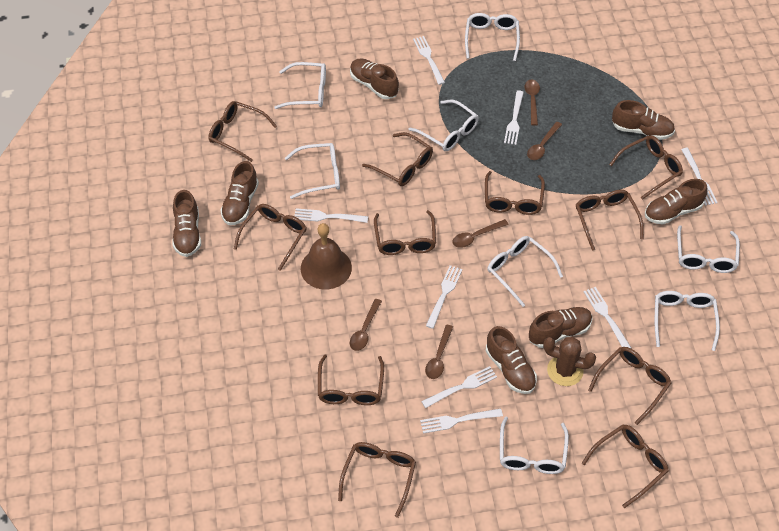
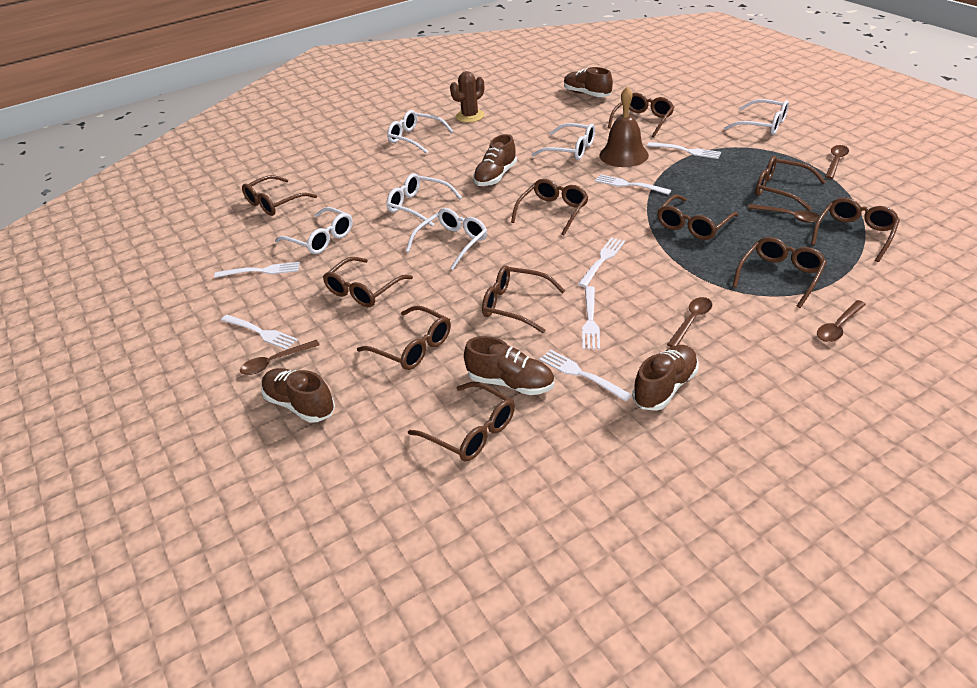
brown shoe: [172,190,201,257] [220,161,259,225] [350,58,399,99] [486,326,537,394] [529,307,593,348] [612,100,675,140] [645,179,708,225] = 7 -> [261,368,335,423] [464,336,554,395] [473,134,517,186] [564,67,613,97] [632,345,699,411] = 5
white fork: [294,208,368,223] [413,36,445,85] [420,408,503,434] [421,366,497,408] [426,265,462,329] [504,90,524,145] [584,287,631,348] [681,148,718,206] = 8 -> [214,262,300,278] [221,315,298,350] [540,349,632,401] [578,237,625,287] [582,286,600,350] [595,174,671,195] [647,142,721,159] = 7
white glasses: [274,62,326,109] [285,143,340,199] [408,100,479,151] [465,13,520,61] [487,236,563,307] [500,416,569,474] [655,291,720,351] [677,225,740,273] = 8 -> [275,207,353,254] [386,173,462,227] [387,110,453,154] [406,208,487,270] [531,123,595,160] [724,99,789,135] = 6

